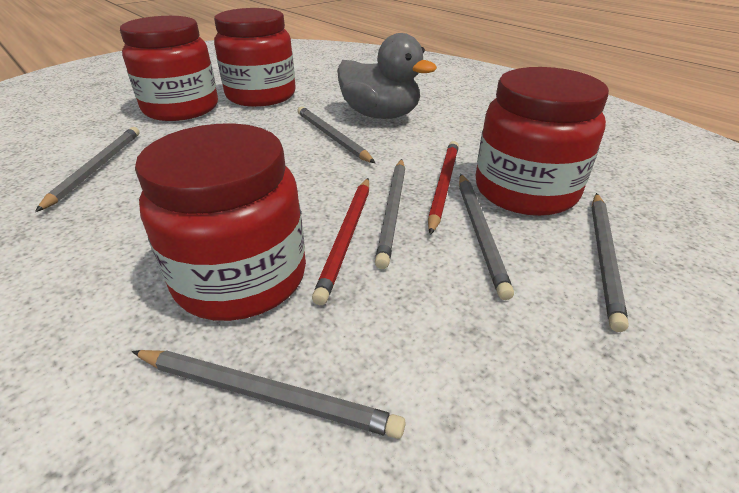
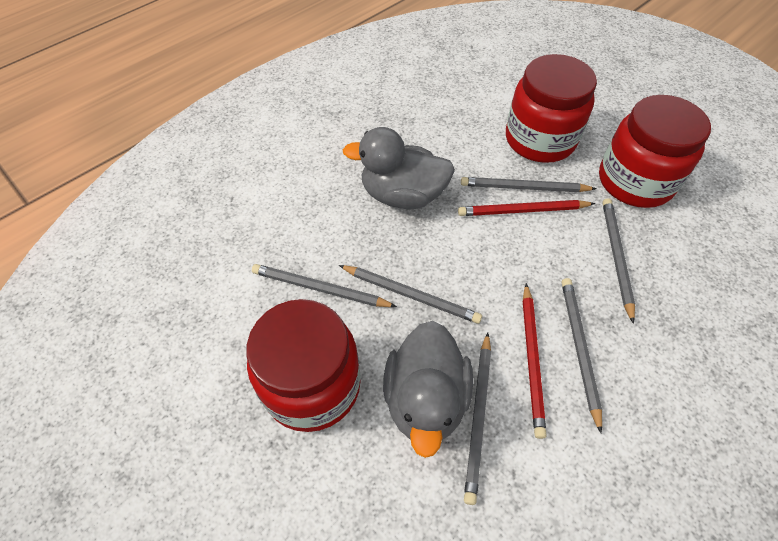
grey duck: [337,33,437,119] = 1 -> [343,127,455,209] [383,321,473,458] = 2
red jar: [120,16,218,121] [135,123,306,321] [214,8,295,107] [475,67,609,216] = 4 -> [247,299,361,432] [506,54,597,163] [599,95,711,208] = 3

